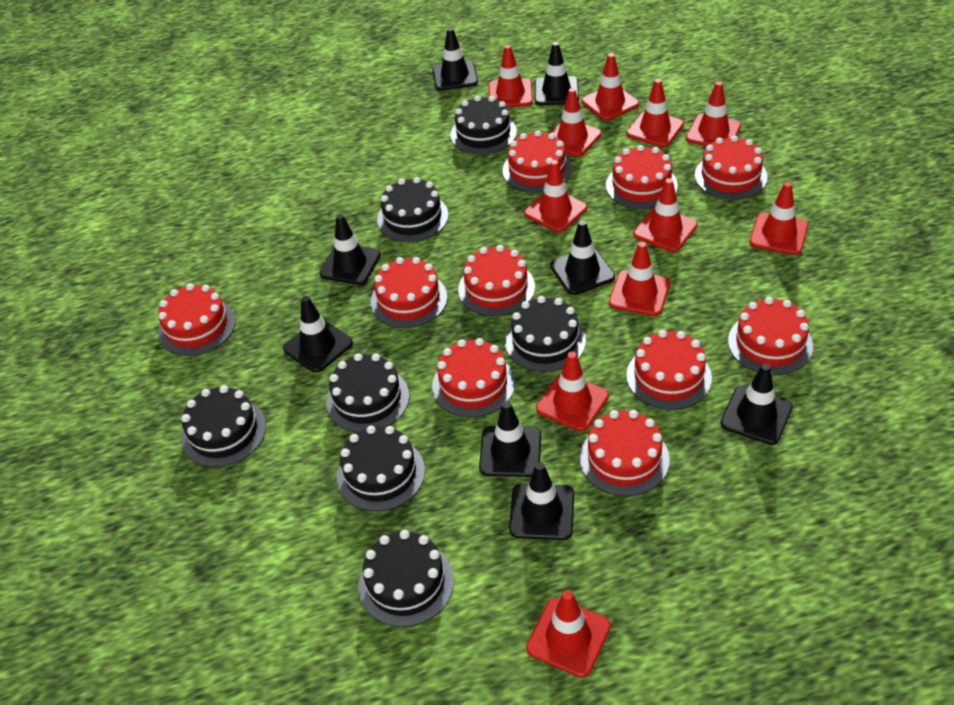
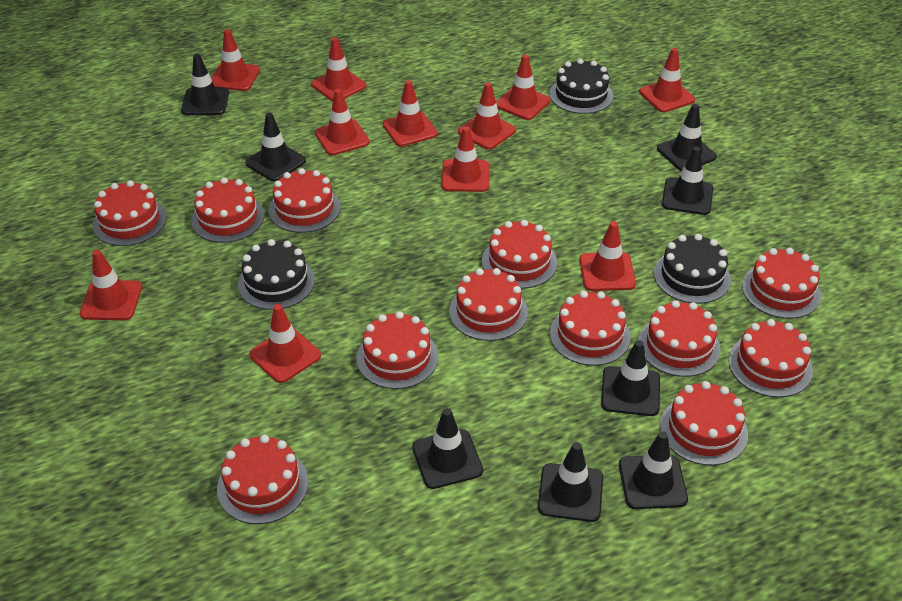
black cake: [181,385,266,467] [326,353,409,432] [337,425,425,511] [358,530,454,627] [377,177,449,242] [450,96,517,154] [505,296,586,372] = 7 -> [238,239,315,310] [549,59,613,114] [654,234,731,304] = 3
red cake: [158,283,236,356] [371,257,447,328] [432,338,515,417] [458,245,535,316] [503,130,572,193] [579,410,670,496] [606,145,678,209] [626,330,712,410] [695,135,768,200] [728,297,813,375] = 10 -> [93,180,167,246] [191,177,264,243] [217,435,309,524] [269,168,340,233] [357,311,438,389] [449,268,528,341] [482,220,557,289] [550,291,631,366] [639,300,720,377] [660,381,748,465] [728,319,813,397] [742,248,821,319] = 12

